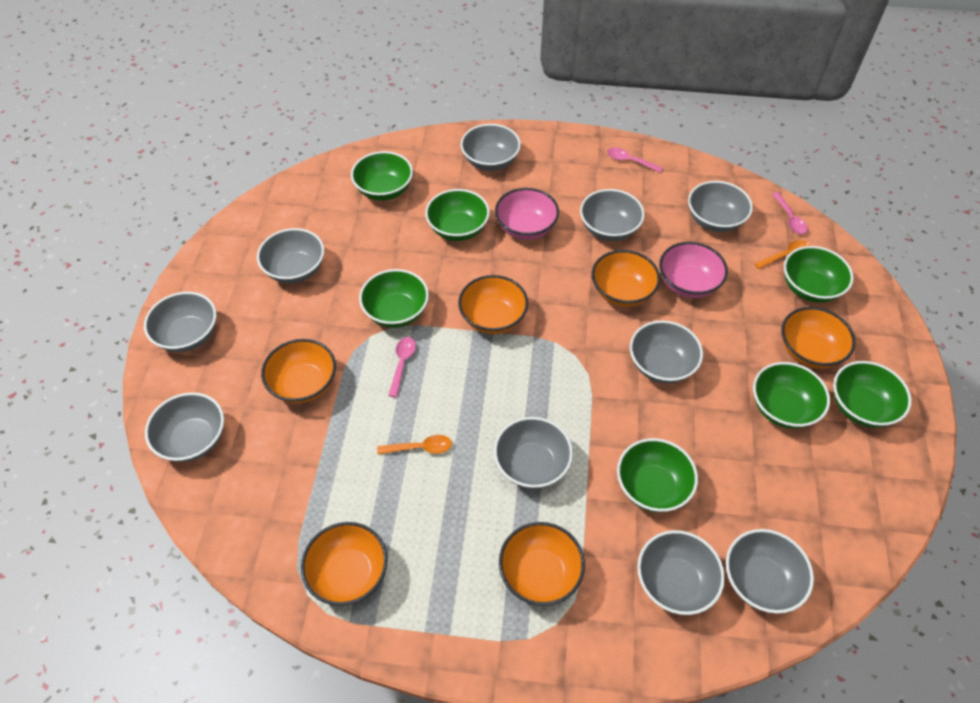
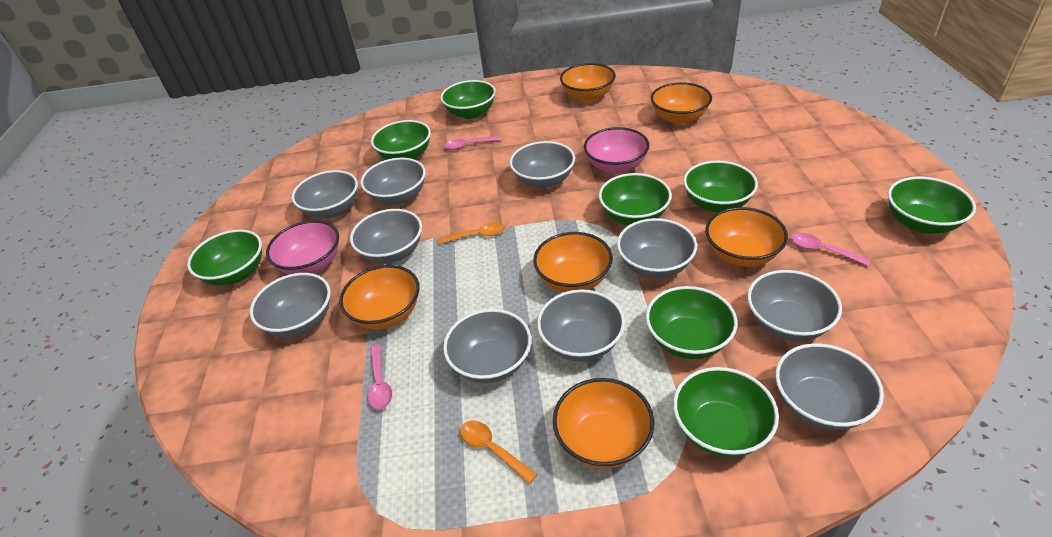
green bowl: [351,151,413,201] [359,269,429,328] [425,189,490,241] [617,438,698,512] [753,362,830,429] [784,246,854,303] [833,361,912,428] = 7 -> [187,229,262,286] [371,120,431,160] [440,80,496,119] [599,173,672,225] [646,286,738,359] [673,367,779,457] [683,161,758,212] [888,177,976,234] = 8

